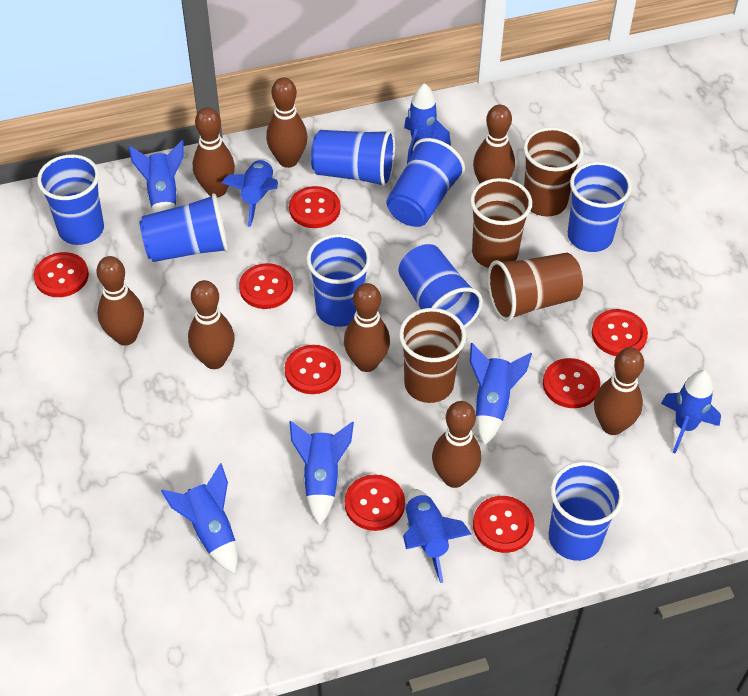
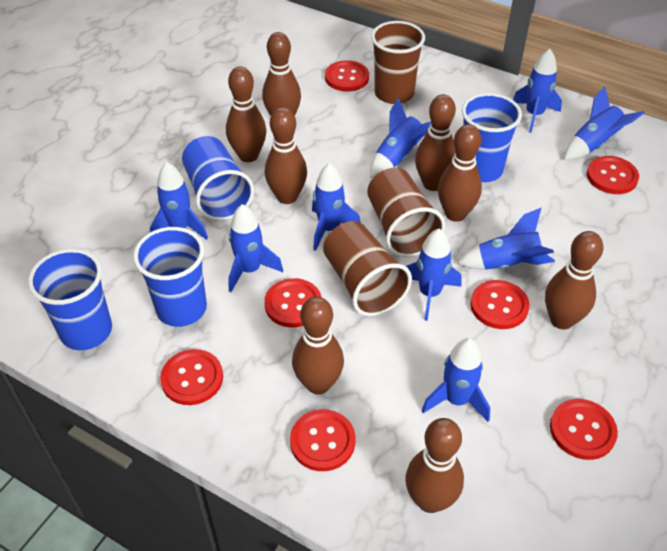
blue cup: [37,155,104,245] [139,193,229,262] [306,234,371,327] [311,129,395,188] [386,138,465,227] [399,244,483,328] [549,461,624,561] [568,162,632,252] = 8 -> [28,249,112,350] [133,227,207,327] [182,136,254,221] [462,93,522,182] = 4
blue rocket: [128,140,184,213] [161,463,238,574] [222,159,278,227] [289,421,354,525] [403,489,471,583] [404,83,451,164] [470,343,532,445] [661,370,721,454] = 8 -> [150,162,208,240] [228,204,283,292] [312,163,361,251] [370,98,431,178] [406,228,461,321] [422,338,490,422] [457,208,555,270] [513,49,562,133] [564,86,645,160] = 9
brown cup: [399,308,466,403] [470,178,532,268] [488,253,583,322] [523,127,584,216] = 4 -> [323,221,412,316] [367,168,445,257] [371,21,425,104] = 3
red button: [34,252,89,297] [239,263,293,309] [285,345,341,394] [289,186,341,228] [345,475,405,531] [473,496,534,553] [543,358,600,408] [592,309,648,356] = 8 -> [160,349,223,405] [264,278,322,327] [290,409,355,471] [325,60,369,91] [470,280,529,329] [550,399,618,460] [587,156,639,194] = 7

